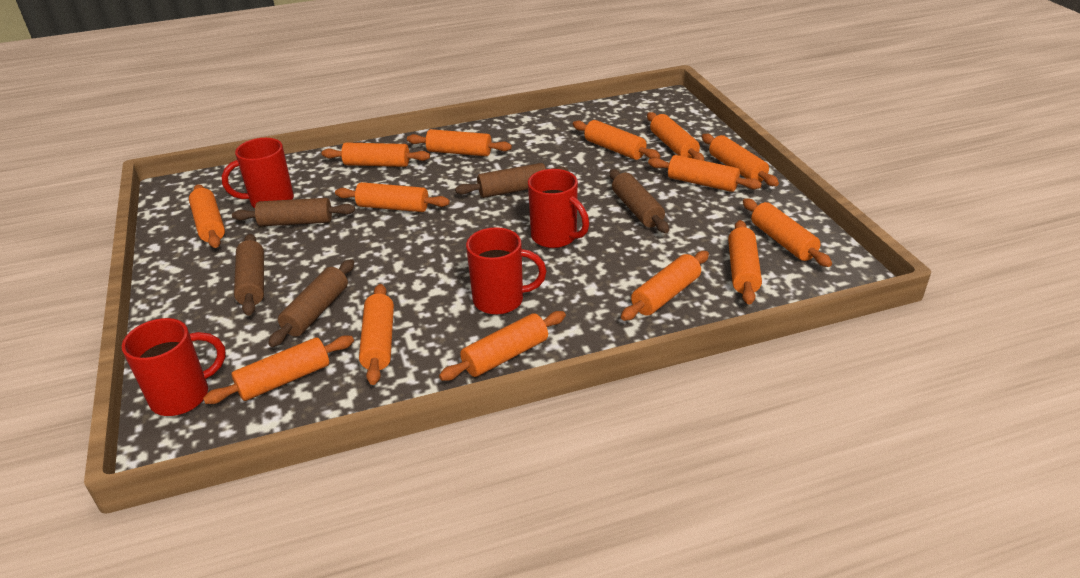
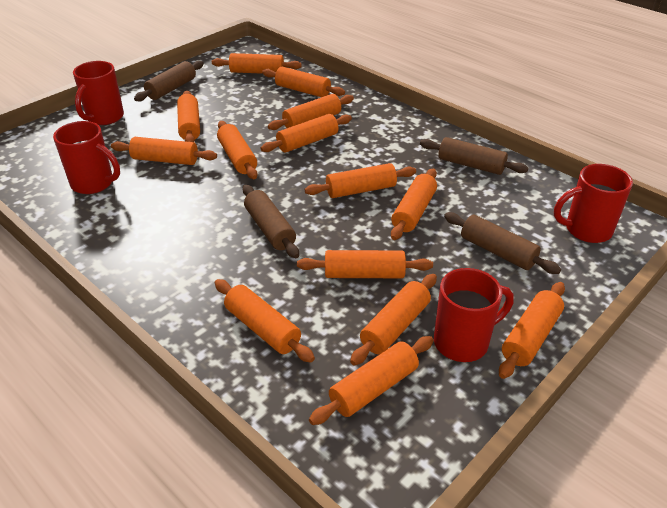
brown rolling pin: [232,198,355,226] [234,234,264,316] [268,259,354,347] [455,163,568,198] [609,169,669,233] = 5 -> [134,61,204,101] [243,185,299,258] [420,137,529,175] [444,212,561,274] = 4

